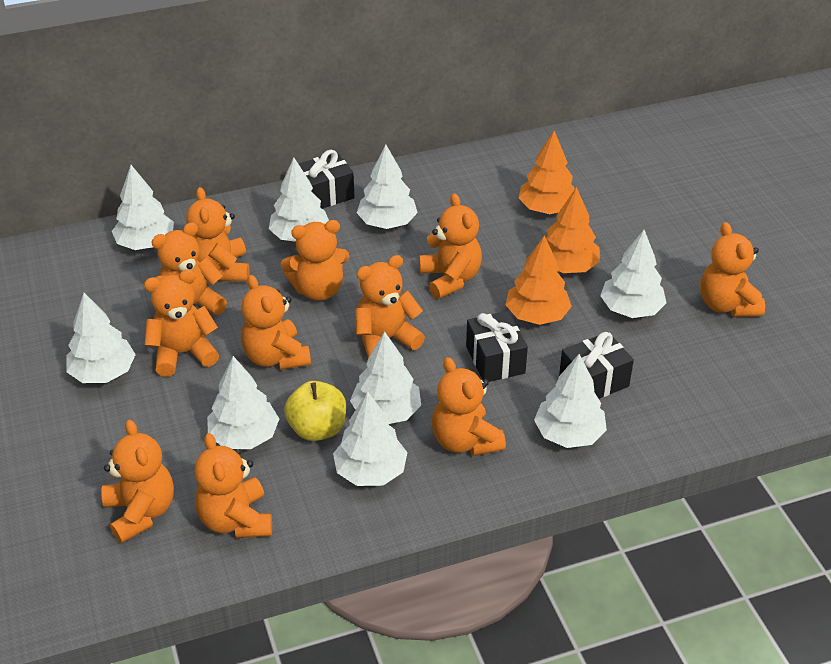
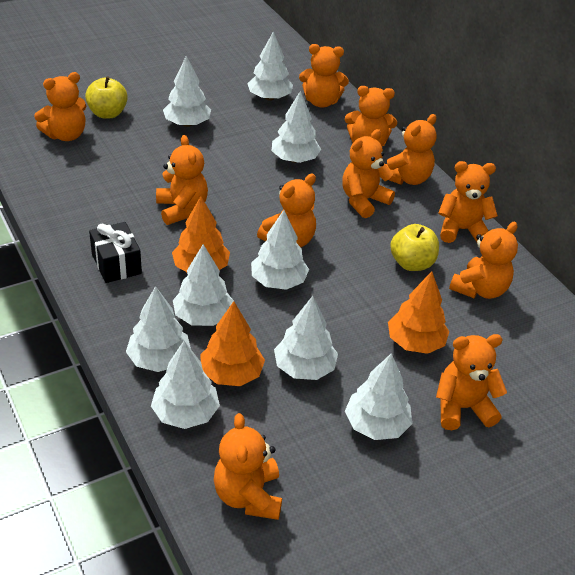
black gift: [299,150,355,209] [466,311,528,382] [559,332,634,399] = 3 -> [89,222,142,283] = 1
yellow apple: [284,381,346,441] = 1 -> [85,76,128,119] [390,224,439,271] = 2

